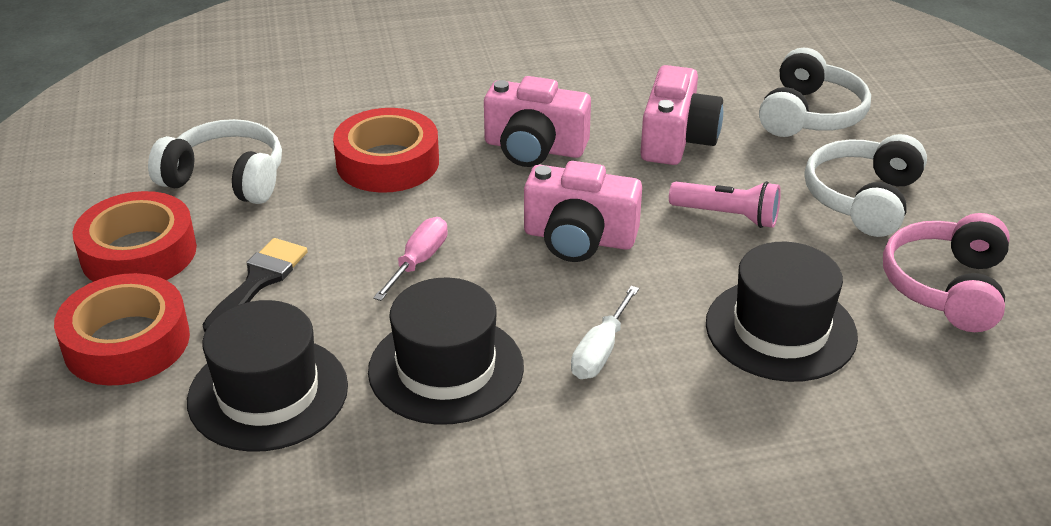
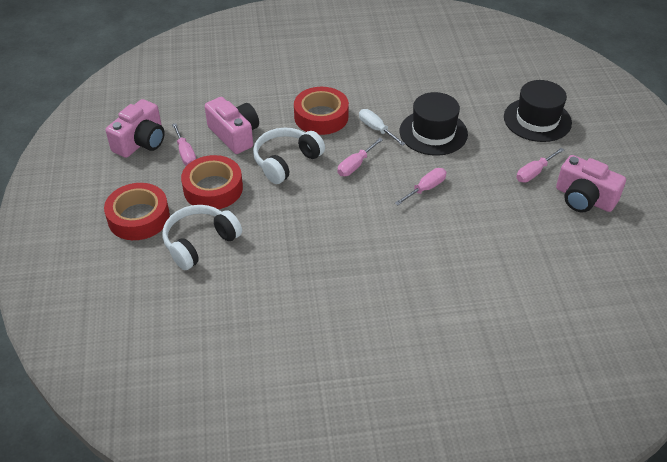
black brush: [203,238,308,332] = 1 -> none = 0
black hat: [187,300,348,452] [368,278,524,425] [706,242,858,382] = 3 -> [400,92,468,156] [504,80,572,142] = 2
pink flashlight: [669,181,781,228] = 1 -> none = 0
pink headphones: [883,213,1010,332] = 1 -> none = 0
pink screwdriver: [373,217,448,301] = 1 -> [172,123,196,166] [337,138,383,176] [395,168,447,205] [516,148,564,182] = 4
white headphones: [148,119,282,204] [759,48,871,137] [805,134,927,237] = 3 -> [162,205,242,270] [253,128,325,184] = 2

